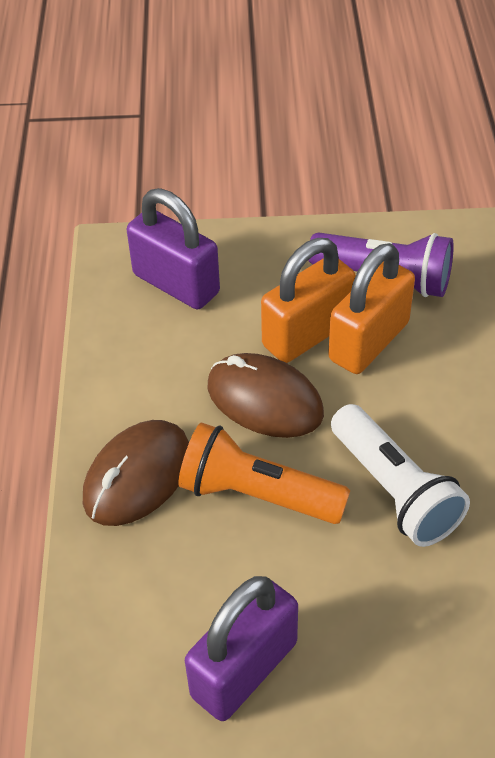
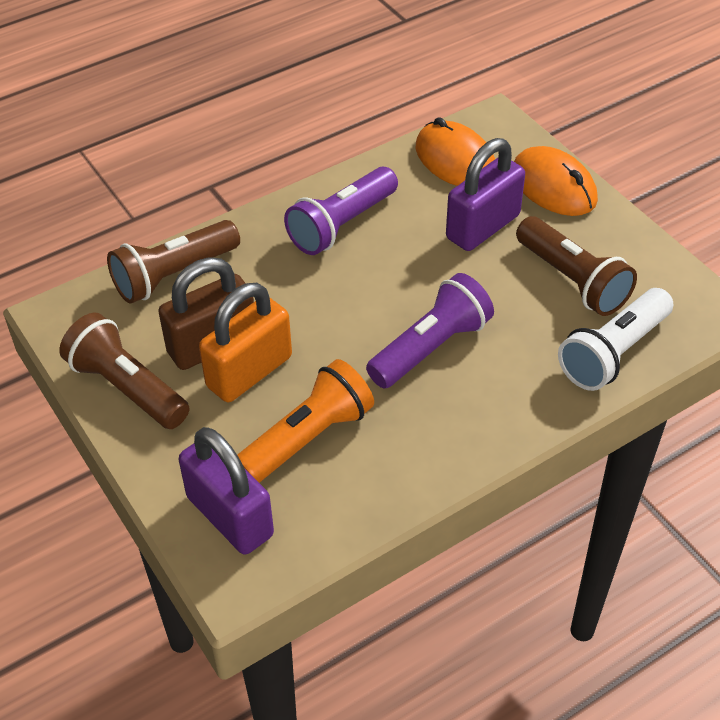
brown flashlight: none = 0 -> [59,313,190,429] [107,220,240,304] [516,216,637,316] = 3
brown mouse: [83,420,189,526] [208,353,324,438] = 2 -> none = 0
brown padlock: none = 0 -> [158,257,254,370] = 1
orange mouse: none = 0 -> [416,117,495,186] [514,146,598,216] = 2
orange padlock: [261,238,356,363] [328,243,415,374] = 2 -> [199,283,292,402] = 1
purple flashlight: [308,232,454,297] = 1 -> [284,167,398,255] [366,273,494,388] = 2

